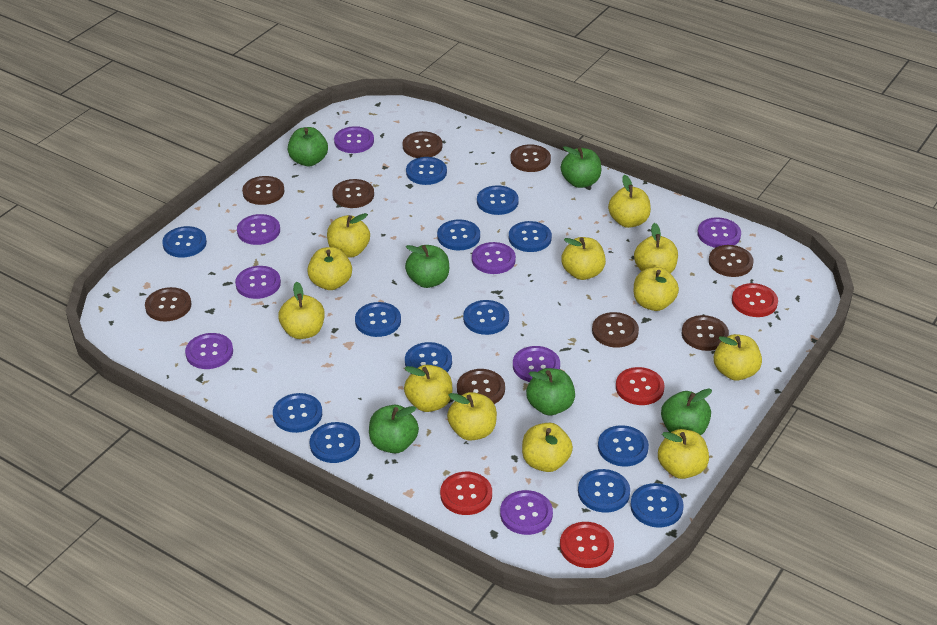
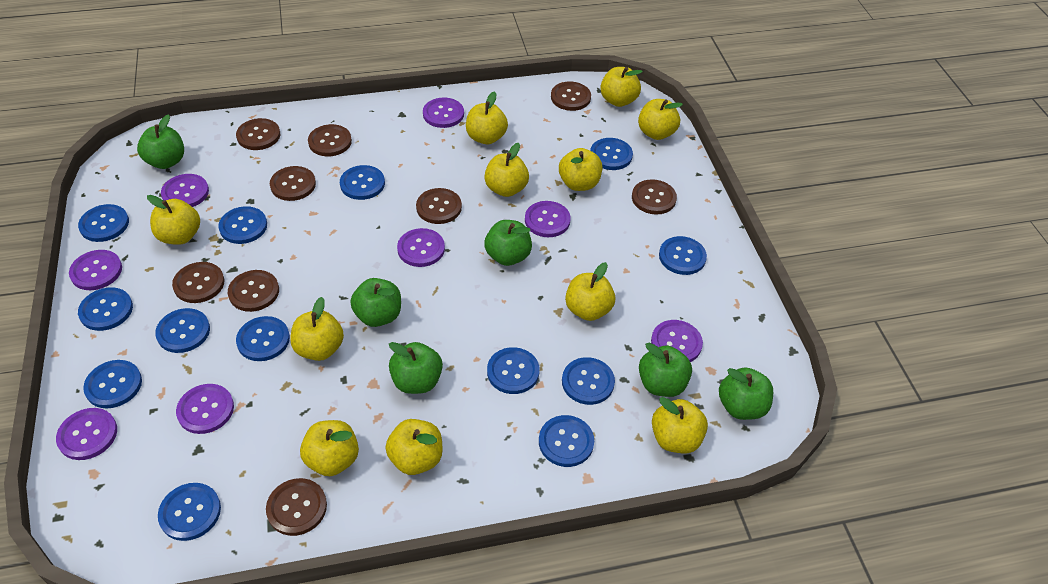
red button: [440,472,492,515] [560,522,614,568] [616,367,664,405] [732,283,778,317] = 4 -> none = 0
yellow apple: [278,282,325,339] [307,247,352,290] [327,213,370,258] [404,365,452,412] [447,392,497,441] [522,423,573,472] [561,237,606,280] [608,175,651,228] [634,223,678,274] [634,267,679,311] [658,429,709,479] [714,334,762,381] = 12 -> [147,195,200,245] [290,297,344,361] [300,420,359,476] [385,419,442,475] [466,91,508,144] [484,143,529,197] [559,148,602,191] [565,262,615,321] [600,67,643,107] [638,99,683,140] [652,397,708,453] = 11

